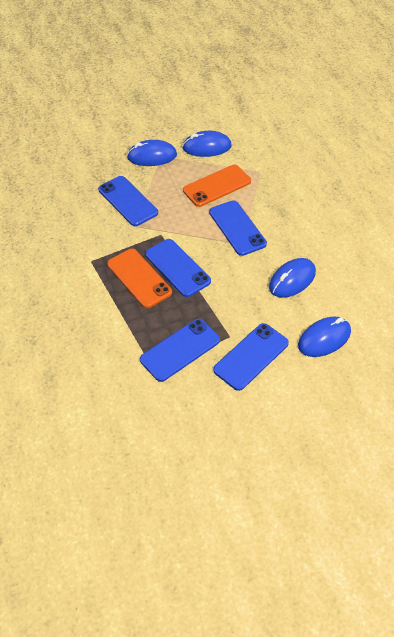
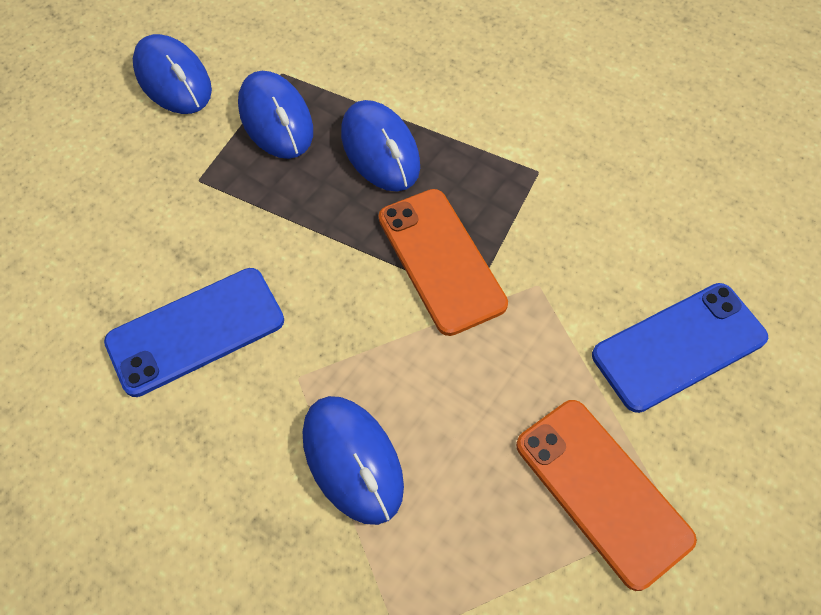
blue phone: [98,176,158,226] [140,319,220,382] [145,239,211,297] [209,200,267,256] [213,323,289,391] = 5 -> [104,268,284,397] [592,283,768,413] = 2

